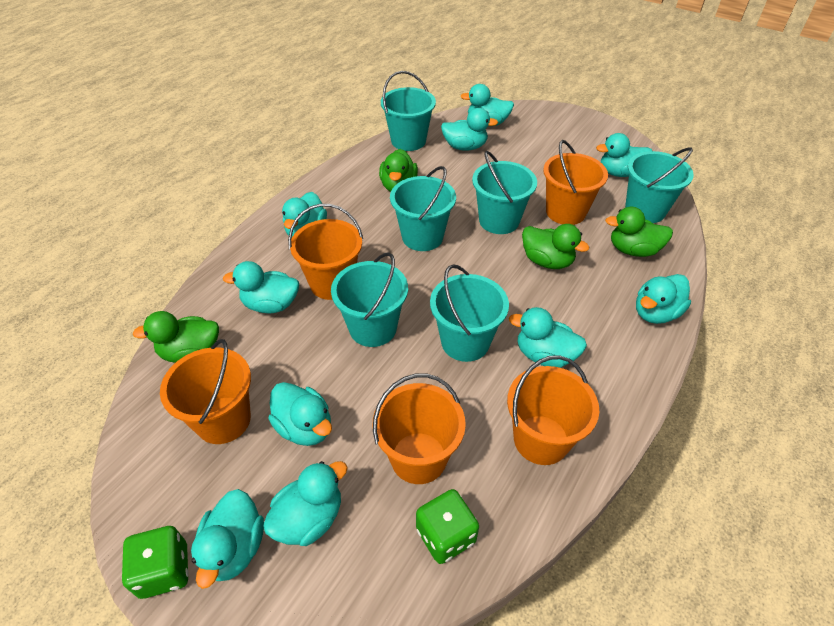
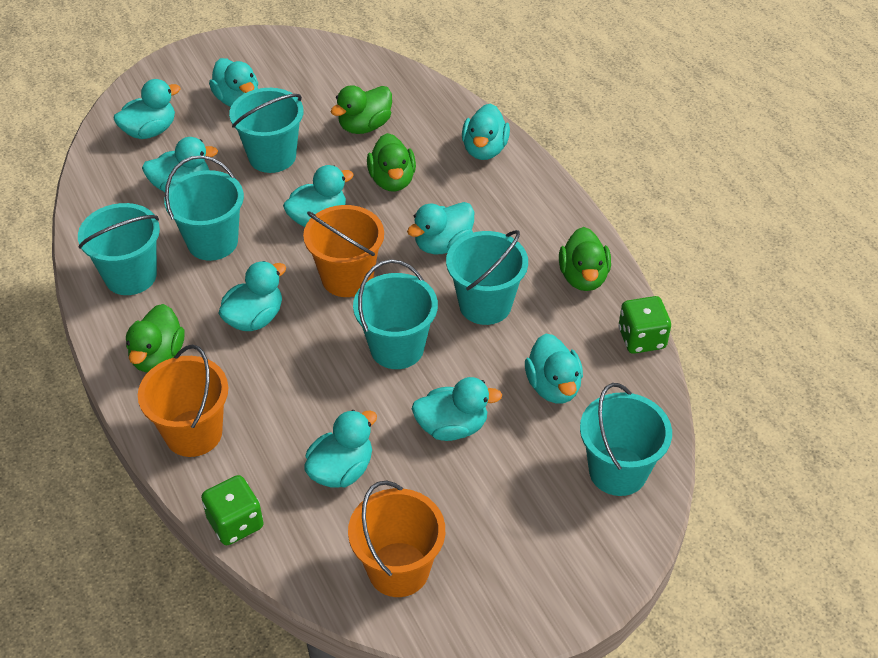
orange bucket: [160,339,251,444] [288,204,363,300] [373,373,466,484] [507,355,599,465] [543,140,608,225] = 5 -> [138,345,228,457] [303,205,384,297] [348,481,445,597] = 3

